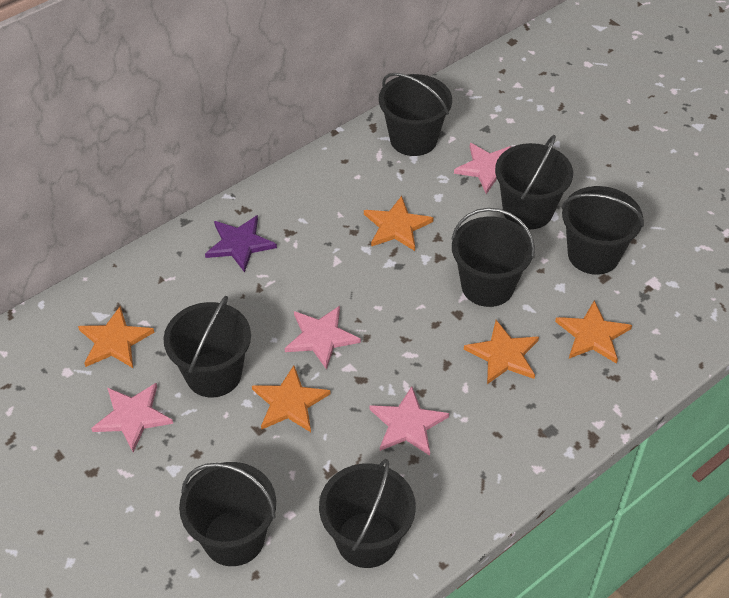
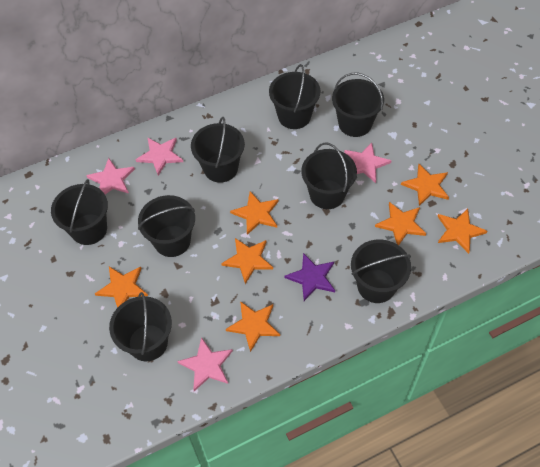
black bucket: [164,296,251,397] [179,462,276,566] [319,459,416,568] [379,73,452,156] [451,208,535,307] [495,135,573,229] [561,186,644,275] = 7 -> [51,179,108,245] [109,292,172,361] [138,195,195,257] [191,117,245,183] [269,64,321,129] [301,142,357,209] [332,73,384,137] [351,240,411,303] = 8
orange star: [78,306,154,368] [252,365,330,432] [364,196,433,251] [464,320,539,384] [555,301,632,364] = 5 -> [95,266,148,308] [221,238,273,284] [226,301,280,352] [230,191,278,235] [375,202,426,245] [401,164,449,206] [437,209,488,254] = 7

